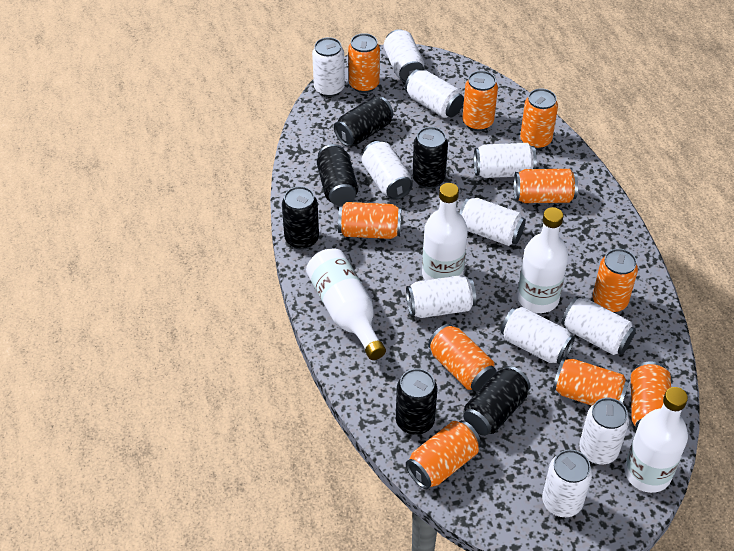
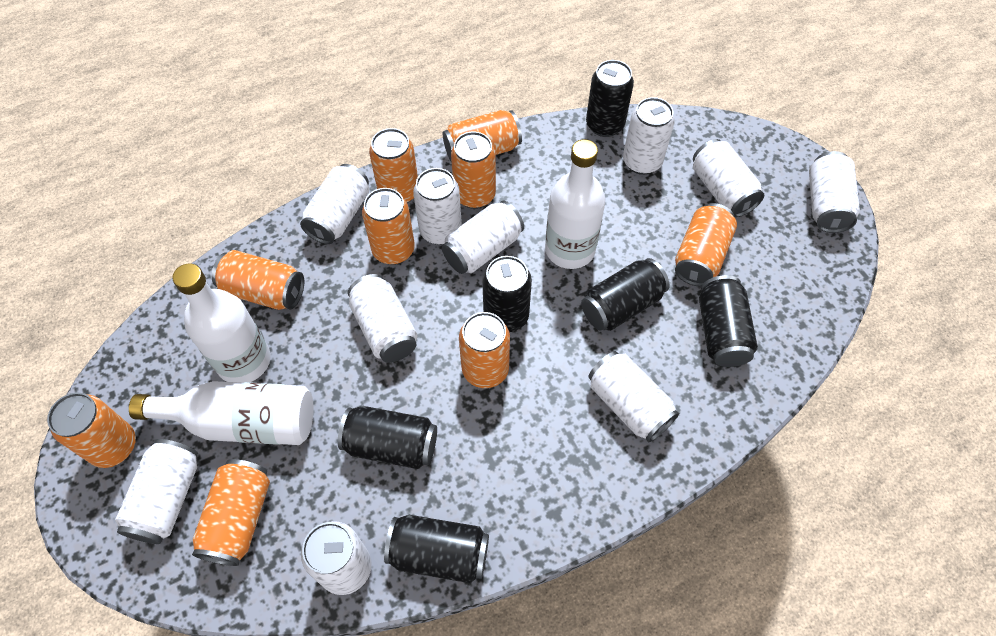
orange can: [338,202,401,239] [348,33,380,93] [406,420,481,489] [428,324,496,391] [462,71,498,131] [514,169,578,203] [520,88,558,150] [553,359,629,406] [593,249,638,313] [631,361,671,431] = 10 -> [47,393,136,468] [192,459,270,566] [212,250,304,310] [362,188,415,265] [369,128,418,203] [443,110,522,163] [451,131,496,209] [459,312,510,388] [675,203,737,286] = 9
white bottle: [306,249,386,360] [422,183,468,280] [517,207,568,313] [624,387,688,493] = 4 -> [129,381,313,445] [172,264,271,383] [545,139,605,269] = 3
white can: [312,37,345,97] [362,141,413,200] [384,29,425,83] [405,69,464,118] [406,275,476,318] [459,198,526,246] [474,143,537,178] [501,307,575,365] [542,449,592,517] [562,297,636,355] [579,398,629,464] = 11 -> [115,439,198,544] [300,164,369,244] [301,521,372,595] [348,274,418,363] [413,168,462,245] [442,201,524,274] [588,351,679,442] [623,97,675,175] [693,139,764,217] [809,151,860,233] = 10

